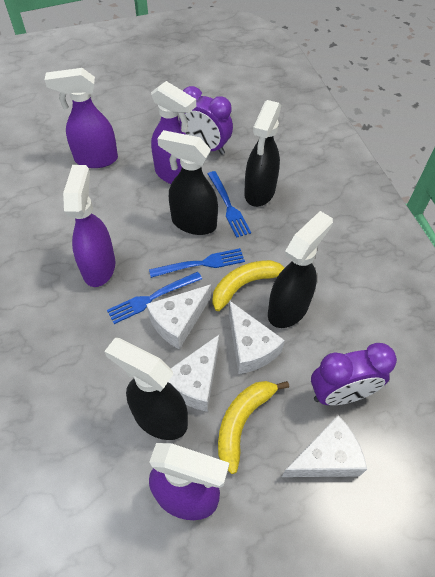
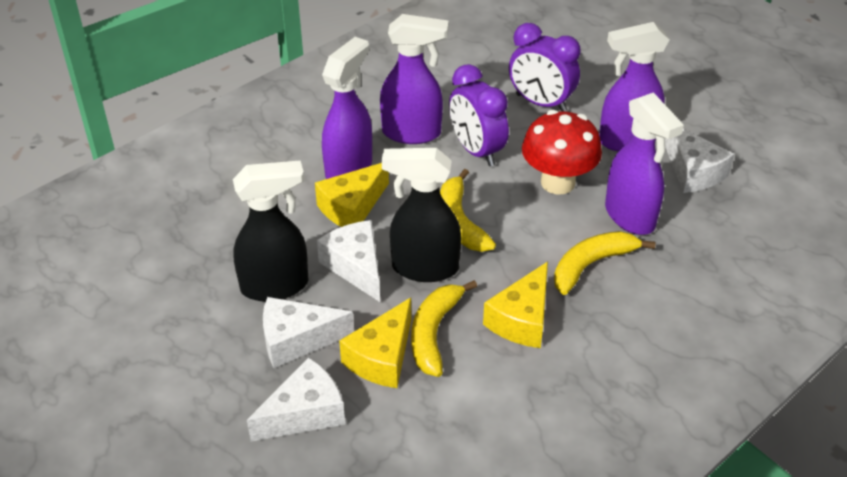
black spray bottle: [104,338,188,440] [157,130,218,235] [244,100,281,207] [268,211,333,328] = 4 -> [233,161,308,302] [382,148,461,282] = 2
blue fork: [107,272,202,324] [149,248,245,278] [208,171,251,238] = 3 -> none = 0
red mushroom: none = 0 -> [522,110,602,194] = 1
yellow banana: [212,260,285,311] [218,381,289,474] = 2 -> [411,280,477,377] [440,169,496,252] [554,231,656,295] = 3
yellow cheese: none = 0 -> [315,163,389,227] [339,298,411,388] [483,261,548,348] = 3

